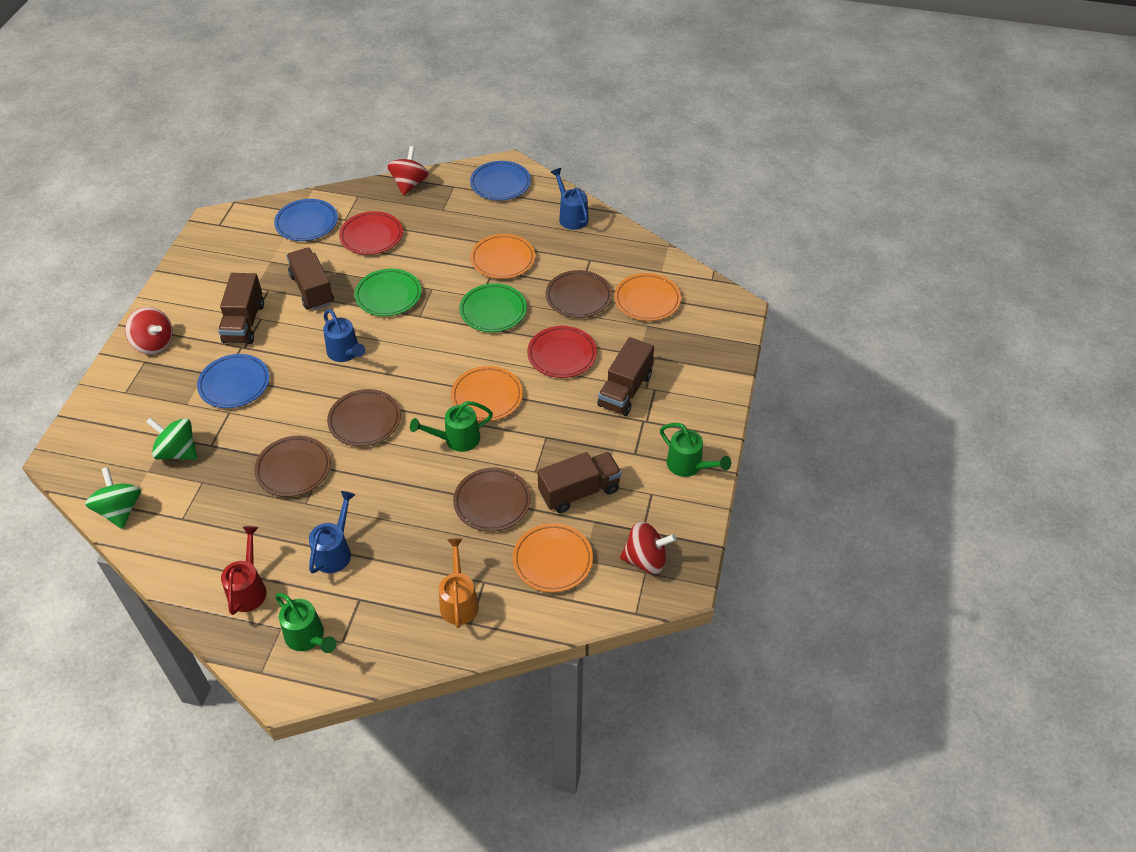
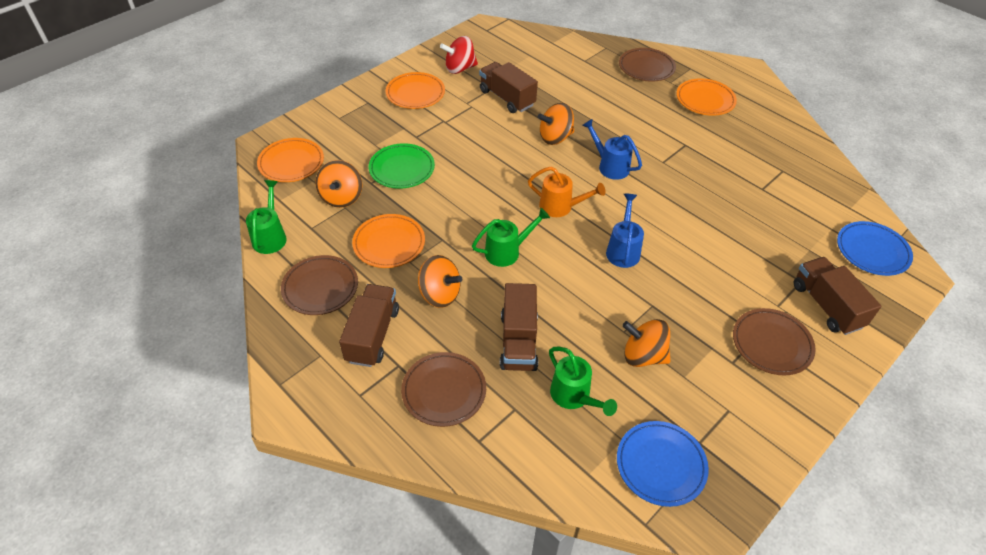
blue plate: [197,354,270,408] [274,199,338,241] [470,161,531,201] = 3 -> [617,421,709,507] [837,221,913,276] = 2
blue watering can: [309,491,355,574] [323,309,365,362] [551,168,589,230] = 3 -> [582,119,642,180] [606,194,644,268] = 2
green plate: [354,269,421,316] [459,284,527,332] = 2 -> [369,143,435,189] = 1
green spinning top: [85,467,141,529] [146,418,197,460] = 2 -> none = 0
orange spinning top: none = 0 -> [315,160,362,208] [418,255,462,308] [538,103,574,145] [622,319,670,367] = 4
red plate: [339,211,403,255] [527,326,597,378] = 2 -> none = 0
red spinning top: [125,307,173,355] [387,146,429,195] [620,521,676,574] = 3 -> [440,36,478,74] = 1
red watering can: [221,526,267,615] = 1 -> none = 0

